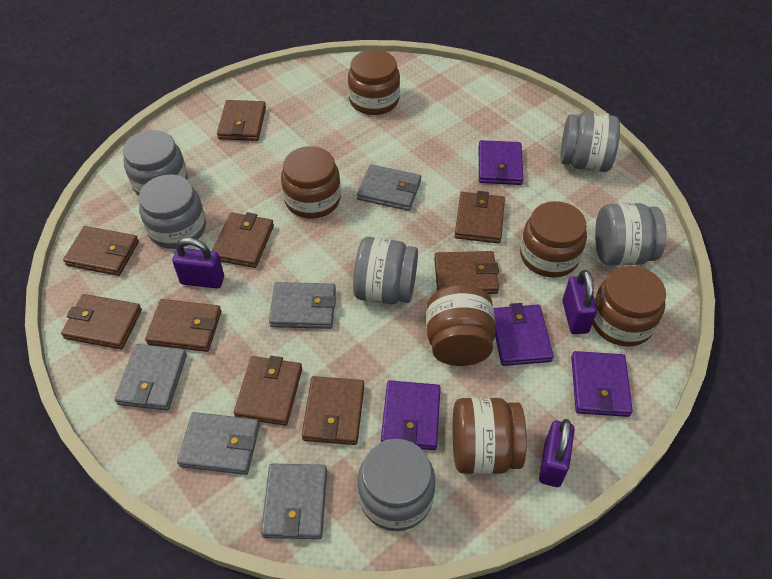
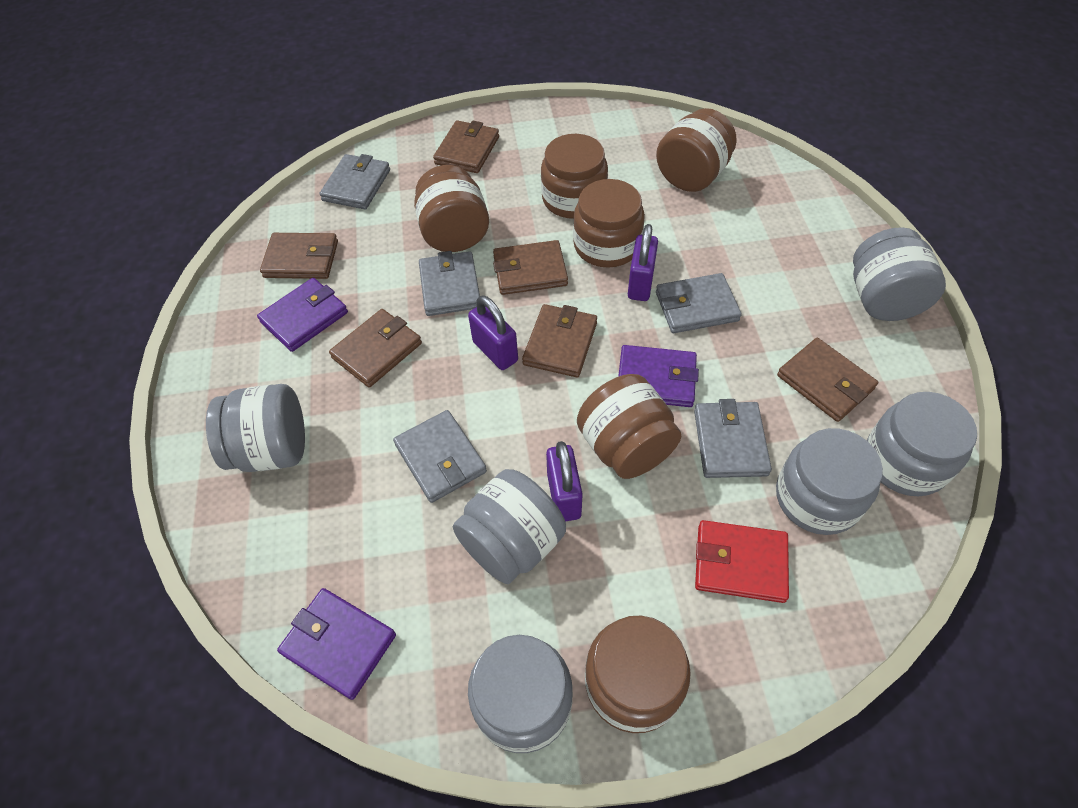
brown wallet: [61,294,142,349] [63,226,139,276] [145,299,221,352] [212,212,274,268] [217,100,266,141] [233,356,302,426] [302,376,364,445] [434,251,499,294] [455,191,505,243] = 9 -> [260,233,338,279] [329,309,422,387] [433,120,499,173] [493,240,568,295] [522,304,597,377] [777,338,878,422] = 6
purple wallet: [381,380,441,450] [479,140,523,185] [493,303,554,366] [571,351,633,417] = 4 -> [257,278,348,352] [277,588,396,700] [618,345,699,407] = 3
red wallet: none = 0 -> [695,520,789,603] = 1

